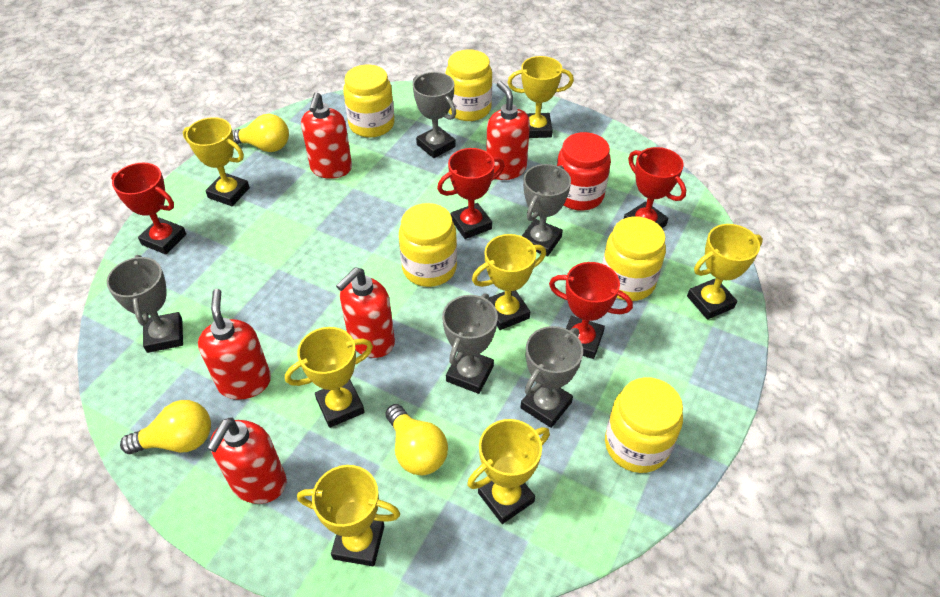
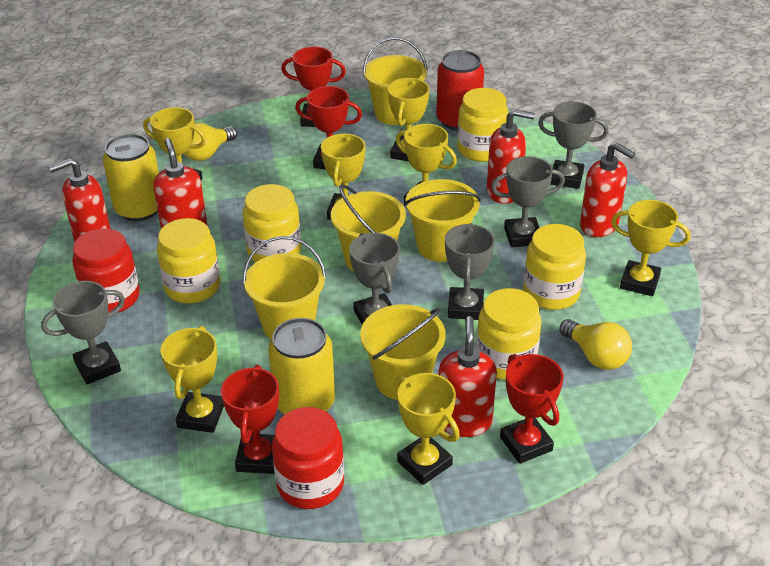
red can: none = 0 -> [436,50,484,130] = 1
red jar: [557,132,611,211] = 1 -> [73,228,140,313] [272,407,344,509] = 2
yellow bucket: none = 0 -> [242,236,326,340] [331,184,406,272] [360,304,446,400] [363,37,428,125] [404,179,481,262] = 5
yellow can: none = 0 -> [103,134,159,221] [268,318,335,414] = 2
yellow light bulb: [120,400,211,454] [232,114,289,152] [386,404,448,475] = 3 -> [184,123,237,161] [559,319,632,370] = 2

